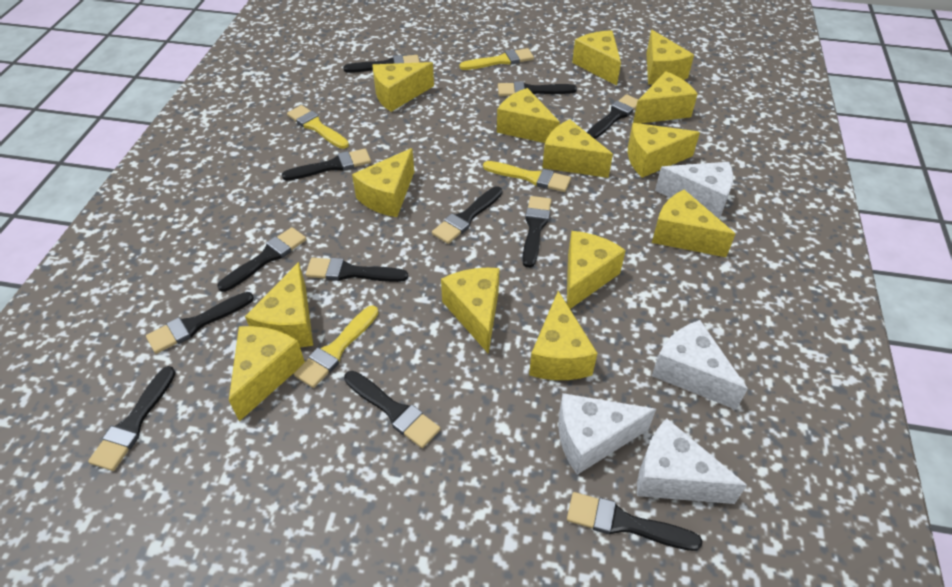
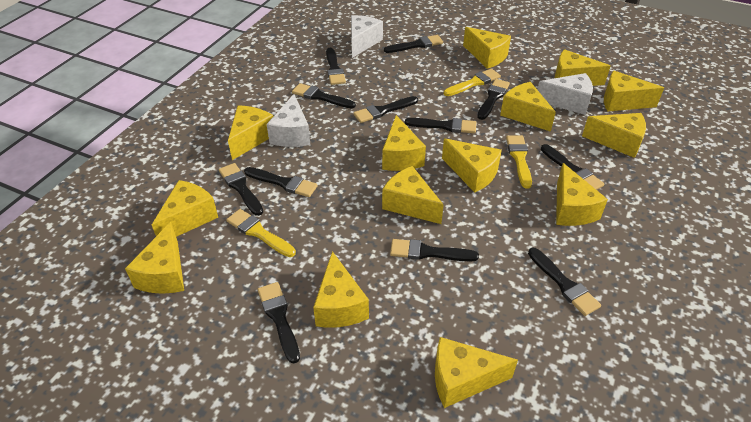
white cheese: [558,393,656,475] [637,418,747,504] [652,320,748,410] [655,162,733,219] = 4 -> [267,94,310,147] [351,15,383,58] [537,73,593,115] = 3
yellow brush: [287,105,349,149] [294,305,378,388] [459,48,534,70] [483,161,571,192] = 4 -> [226,209,296,257] [444,69,501,96] [506,135,532,189] = 3

